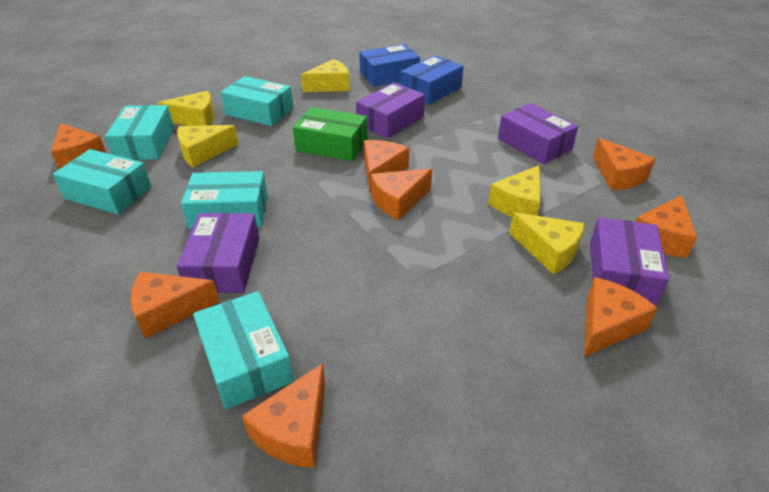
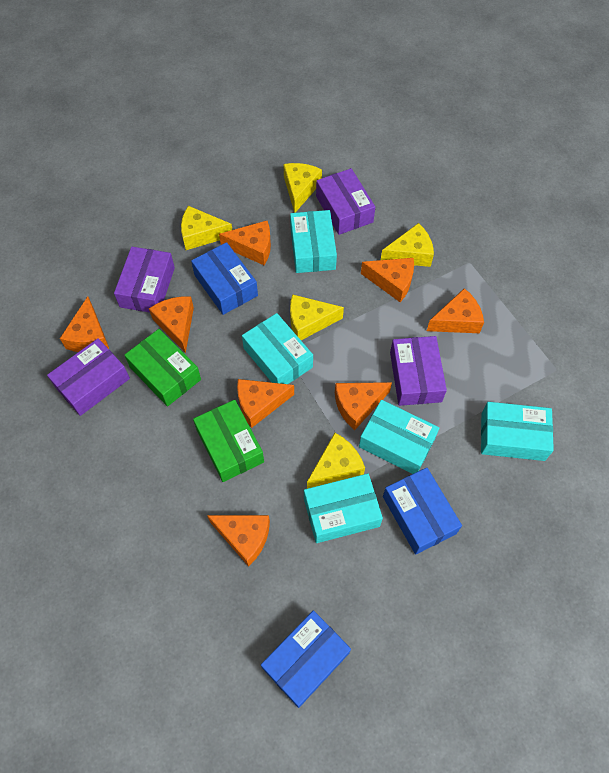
blue box: [359,44,420,87] [400,55,464,105] = 2 -> [191,242,258,315] [261,610,351,708] [383,468,462,555] = 3
green box: [293,107,367,161] = 1 -> [124,329,201,406] [193,400,264,482] = 2

